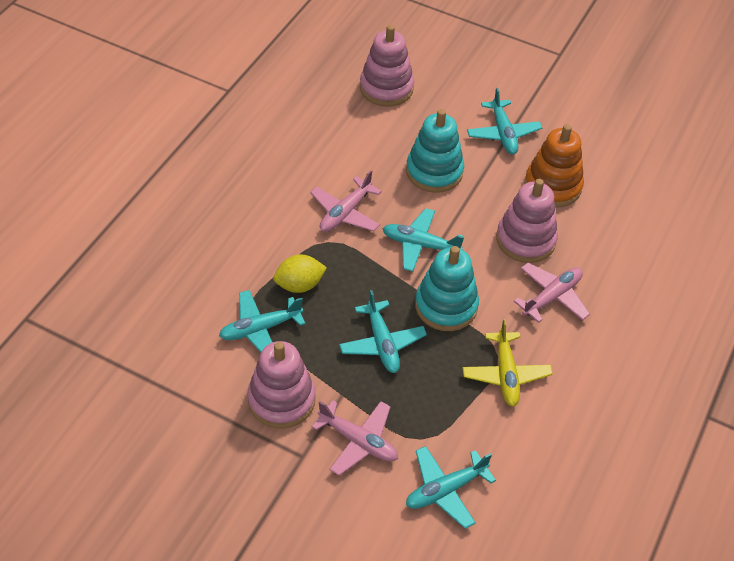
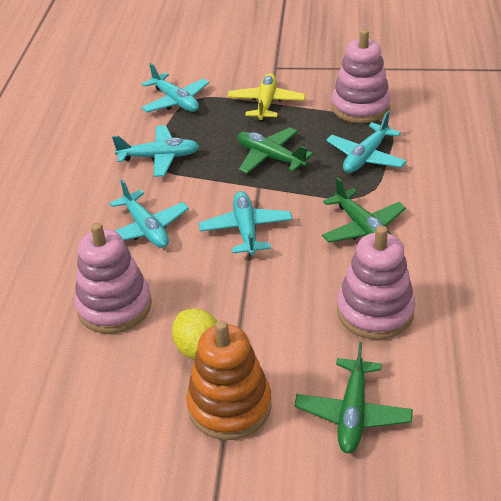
green plane: none = 0 -> [238,127,313,174] [294,342,413,453] [322,177,406,243] = 3
pink plane: [310,170,382,232] [312,400,398,476] [514,263,590,323] = 3 -> none = 0
turquoise stacking toy: [406,109,464,193] [415,246,479,331] = 2 -> none = 0

